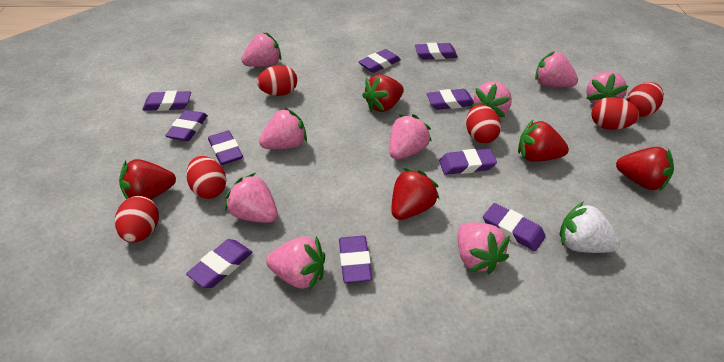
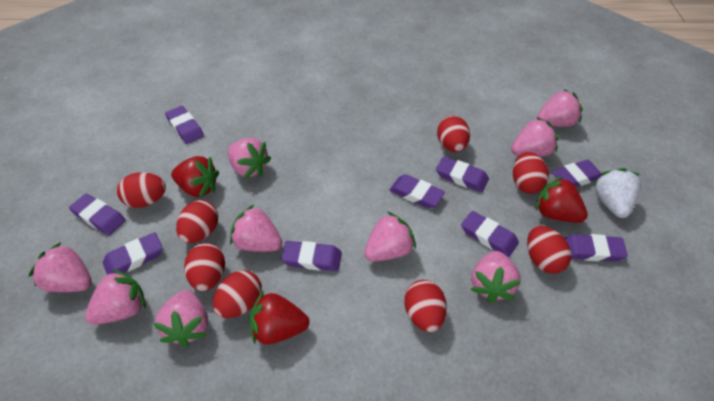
purple eraser: [142,91,191,111] [165,110,208,141] [186,239,252,288] [208,131,243,165] [339,236,372,283] [358,49,401,73] [415,43,458,60] [426,89,474,110] [439,149,497,175] [483,203,546,251] = 10 -> [69,194,126,235] [103,232,163,275] [165,106,204,144] [281,241,342,271] [389,174,445,208] [436,156,489,192] [461,211,519,257] [552,160,602,187] [565,234,628,262] = 9
red egg: [115,196,159,243] [186,156,226,199] [257,65,297,96] [466,104,501,143] [591,97,639,130] [626,82,664,117] = 6 -> [117,172,166,208] [176,200,218,243] [184,243,225,291] [213,270,262,318] [404,280,447,332] [437,116,470,152] [513,152,549,194] [527,226,572,274] = 8
red strawberry: [119,159,176,199] [362,74,404,112] [392,168,439,220] [518,120,569,162] [616,147,674,191] = 5 -> [171,156,219,198] [249,290,309,344] [536,176,588,223] = 3

